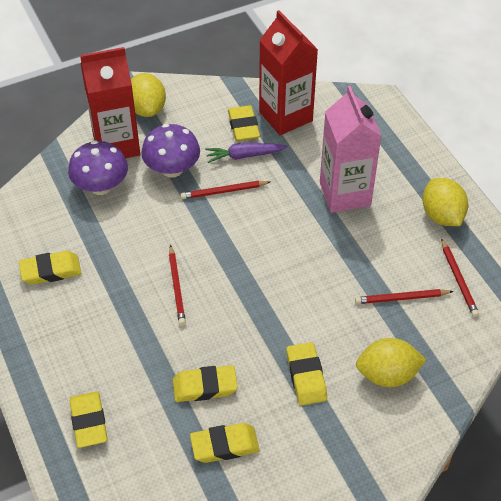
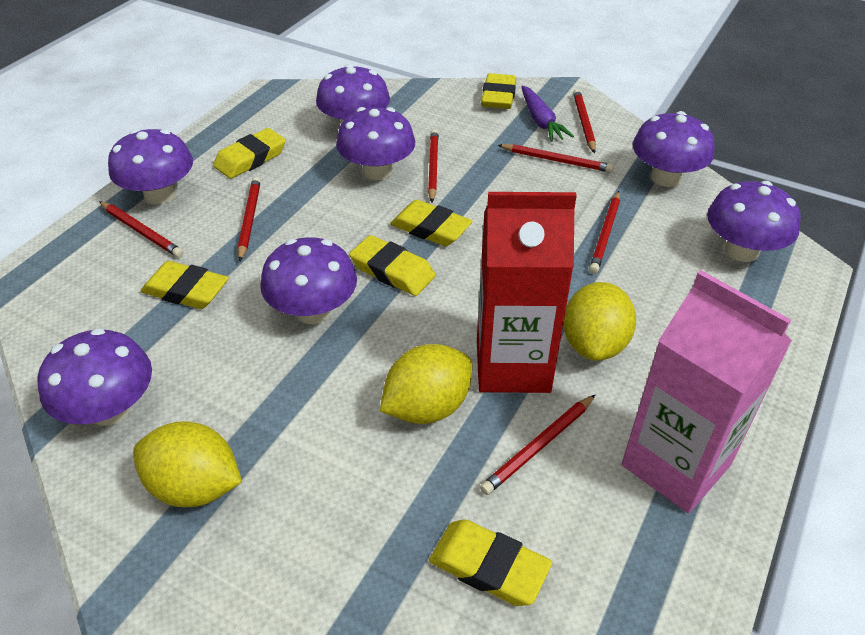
purple mushroom: [68,140,128,195] [141,124,200,178] = 2 -> [38,328,152,426] [108,129,193,205] [260,237,357,324] [316,64,390,124] [336,107,415,180] [633,111,715,187] [707,181,801,262] = 7
red carton: [80,47,140,158] [259,10,318,135] = 2 -> [477,192,577,393] = 1
red pencil: [169,245,186,326] [180,181,270,199] [355,289,454,304] [441,238,479,317] = 4 -> [99,201,183,258] [238,177,261,261] [428,129,439,202] [480,394,596,495] [498,144,614,173] [573,89,596,154] [589,191,620,274] = 7

